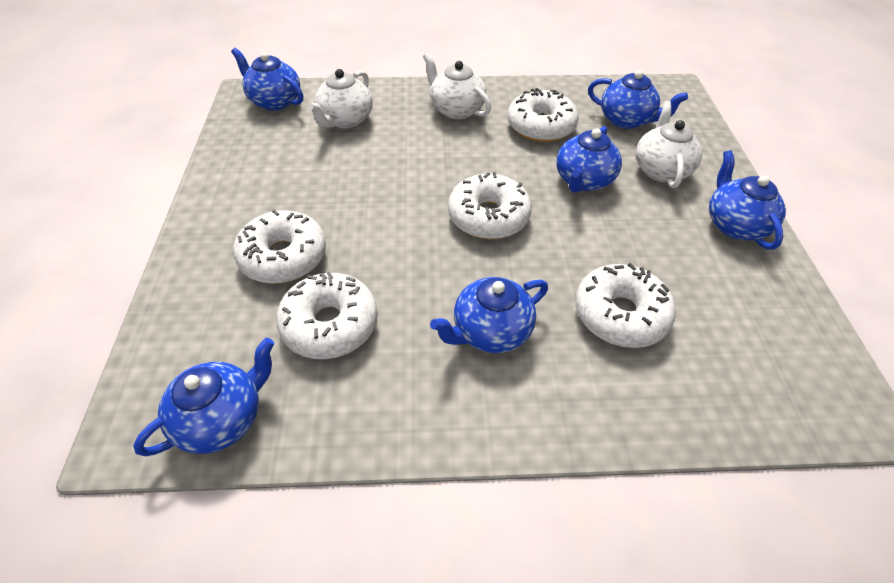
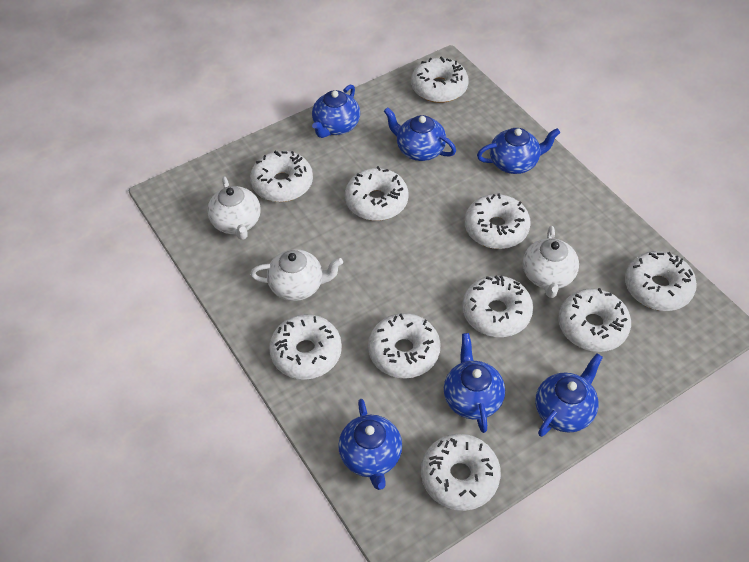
white donut: [233,209,326,284] [276,271,378,359] [448,172,532,239] [507,88,579,142] [575,263,676,348] = 5 -> [250,151,313,202] [269,314,342,380] [345,166,408,221] [368,313,441,378] [411,57,469,103] [421,434,501,511] [462,275,533,337] [465,193,531,249] [558,288,631,352] [625,251,697,311] = 10

